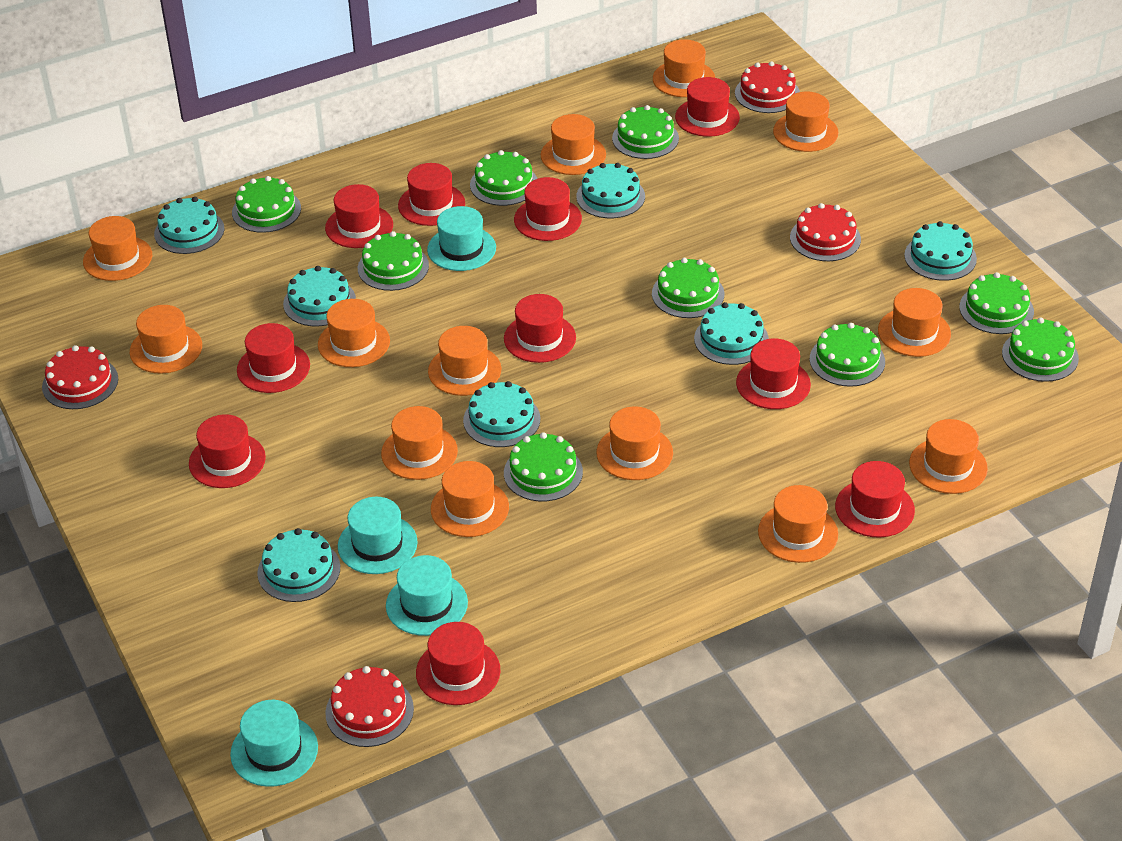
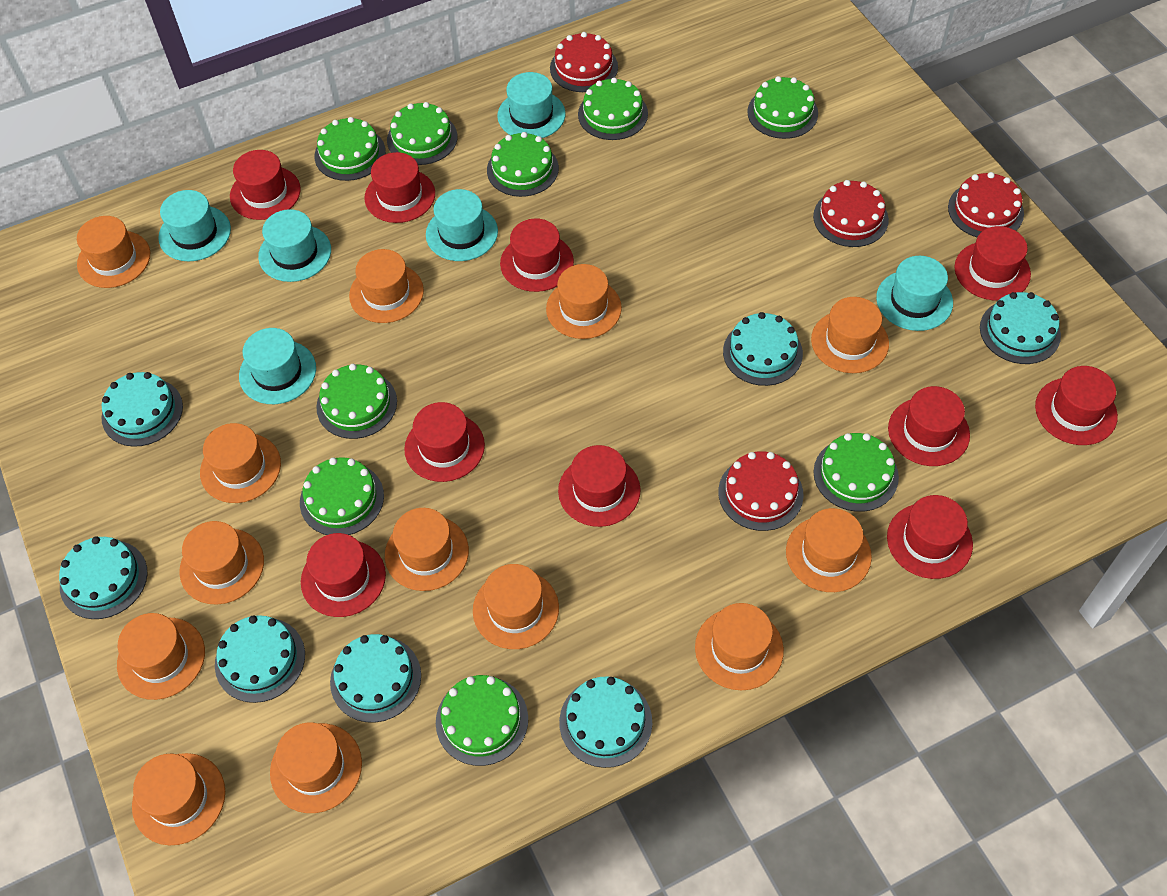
turquoise hat: [230,700,318,787] [338,497,418,574] [386,555,468,636] [427,206,496,271] = 4 -> [158,190,231,261] [239,328,316,404] [258,209,331,282] [426,189,498,261] [497,72,566,138] [876,256,953,331] = 6

